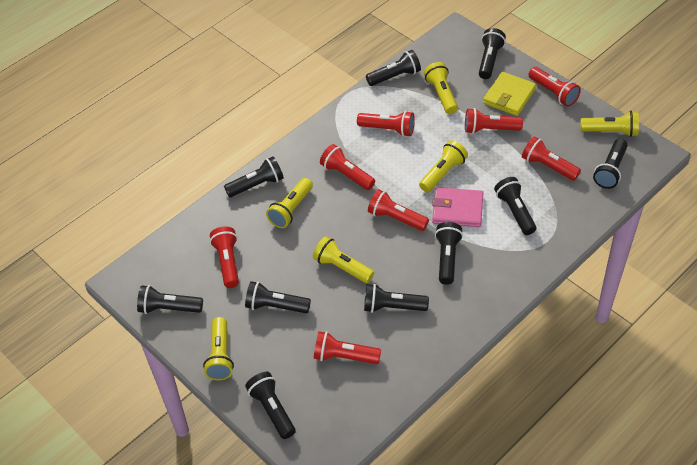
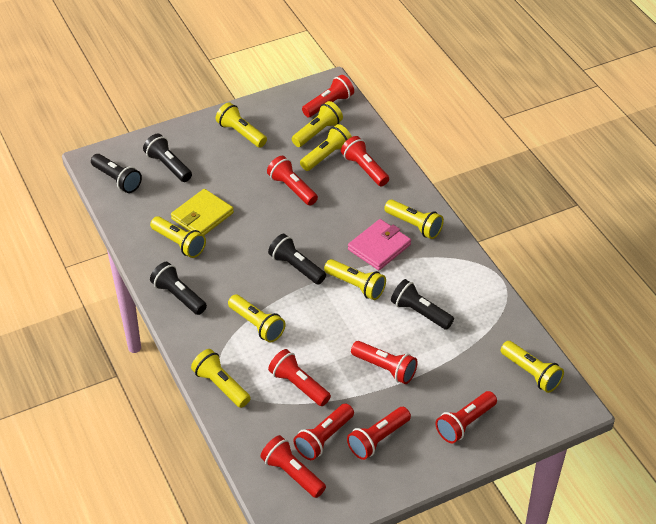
black flashlight: [137,285,203,314] [224,156,284,197] [245,281,311,313] [245,372,296,439] [364,284,429,313] [366,50,421,86] [435,222,463,285] [479,28,506,79] [494,177,536,235] [593,139,628,189] = 10 -> [91,154,142,193] [143,134,192,182] [150,262,207,315] [268,234,326,285] [391,279,454,330] = 5
red flashlight: [210,226,239,288] [314,331,381,364] [320,144,375,190] [357,111,415,137] [368,189,429,231] [465,108,523,134] [522,136,581,181] [529,67,581,107] = 8 -> [260,435,326,498] [267,156,318,206] [268,349,331,406] [293,403,354,460] [302,75,354,117] [341,136,389,186] [347,407,411,460] [351,341,418,384] [436,391,497,443] = 9
yellow flashlight: [203,317,234,380] [266,178,313,228] [313,236,374,283] [419,140,468,192] [424,62,458,114] [580,111,639,137] = 6 -> [150,216,206,258] [191,349,251,408] [216,102,267,148] [228,294,286,343] [292,101,343,147] [300,124,352,171] [324,259,386,300] [384,200,444,239] [501,341,564,393] = 9

